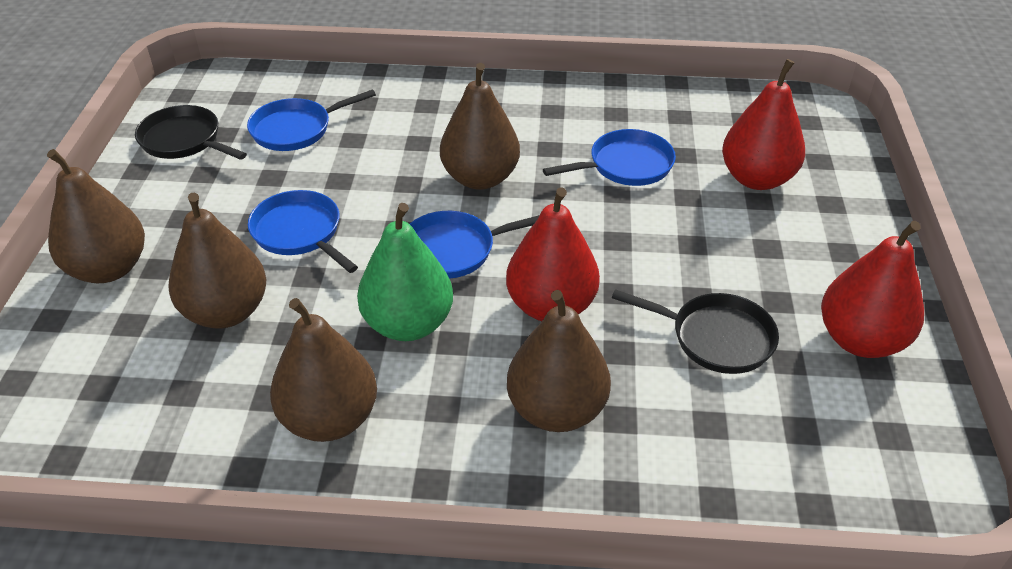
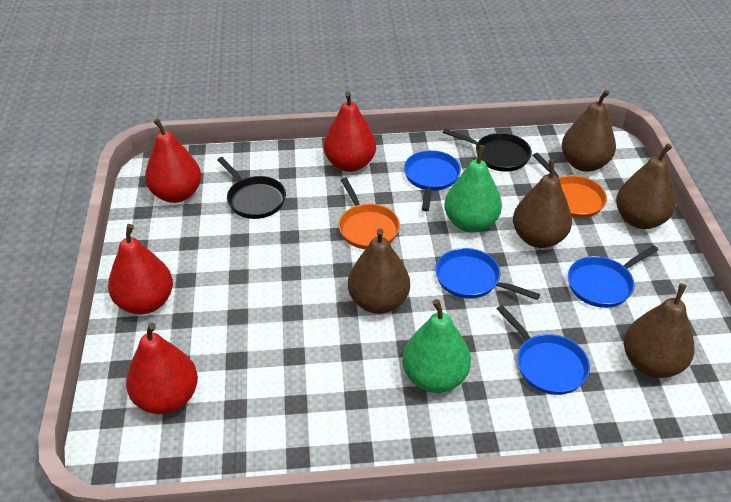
green pear: [357,203,453,341] = 1 -> [402,299,471,393] [444,145,502,233] = 2
orange pan: none = 0 -> [339,177,400,249] [533,153,607,218] = 2
red pear: [506,188,600,321] [722,59,805,190] [821,221,924,358] = 3 -> [108,224,173,314] [126,323,198,414] [145,118,201,203] [324,91,376,172] = 4

